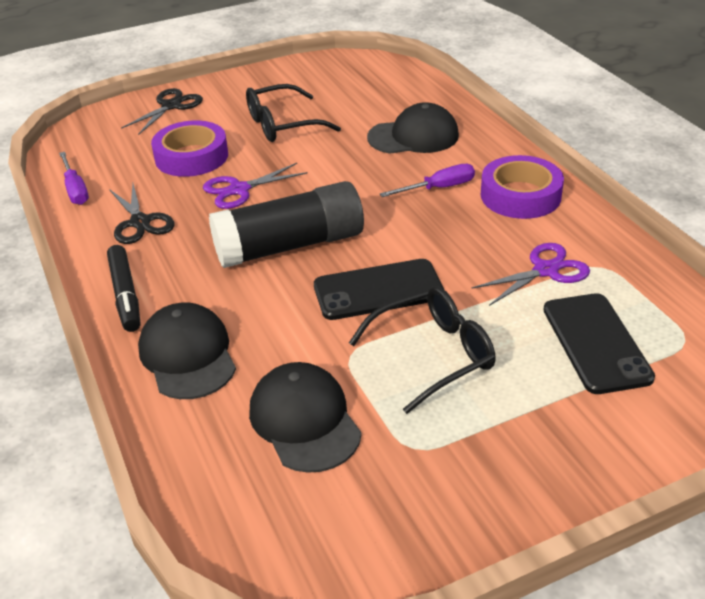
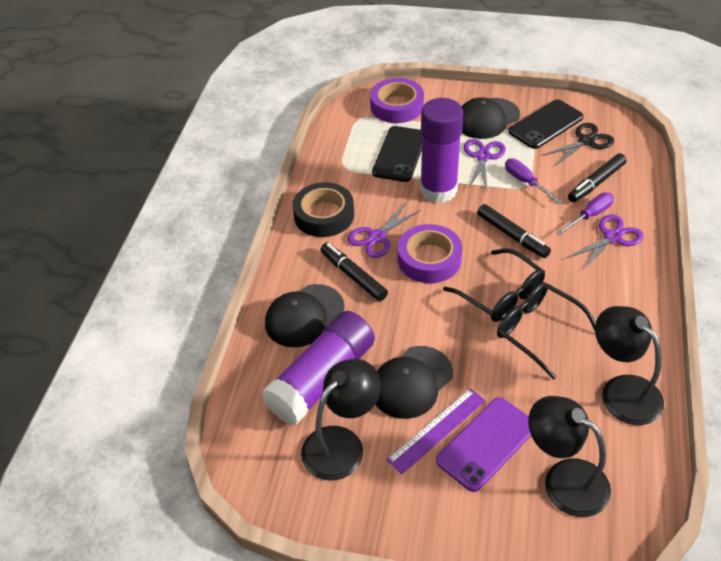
black glue stick: [209,181,364,268] = 1 -> none = 0
black lamp: none = 0 -> [301,359,381,481] [528,396,611,517] [595,306,664,425] = 3
black marker: [107,245,140,332] = 1 -> [320,243,388,301] [477,204,551,258] [568,153,626,203] = 3
black scissors: [109,184,174,244] [121,88,203,135] = 2 -> [542,123,614,166] = 1
black tape: none = 0 -> [292,182,354,237] = 1
purple glue stick: none = 0 -> [262,311,375,425] [420,98,463,203] = 2
purple phone: none = 0 -> [436,397,531,492] = 1
purple ruler: none = 0 -> [386,388,486,474] = 1
purple scissors: [203,163,308,209] [471,243,590,306] = 2 -> [347,203,421,258] [464,139,506,191] [567,214,643,270] = 3

